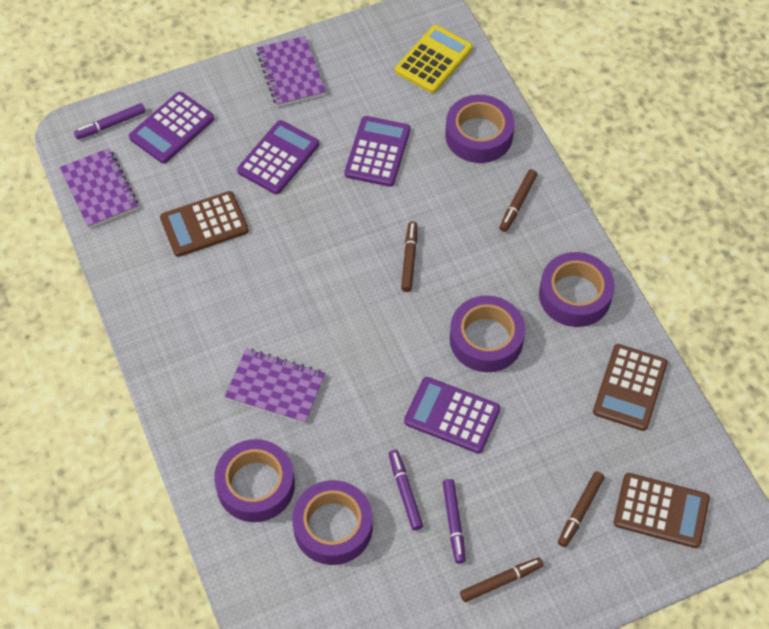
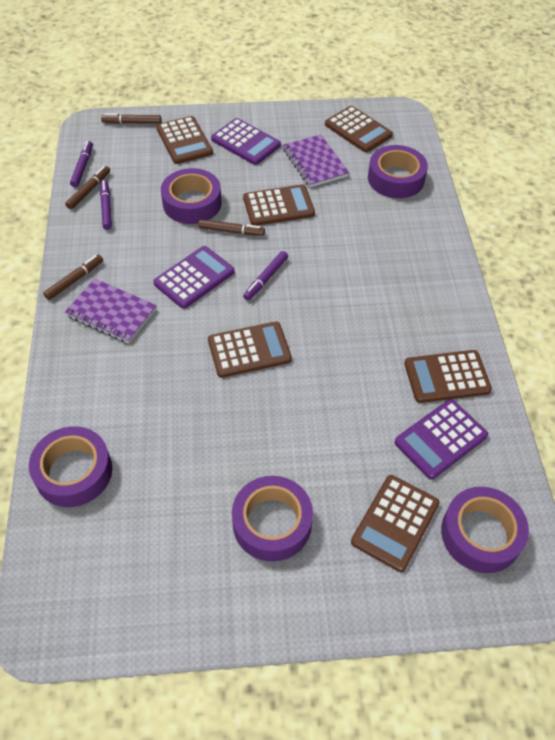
brown calculator: [160,191,249,257] [593,344,668,431] [614,473,710,548] = 3 -> [156,116,213,164] [208,321,292,378] [243,184,315,226] [325,106,393,152] [351,475,440,572] [404,350,492,403] = 6
purple calculator: [129,92,214,164] [237,120,319,194] [345,116,410,187] [404,377,501,453] = 4 -> [153,246,234,309] [211,118,281,165] [394,399,488,479] = 3
purple notebook: [60,148,138,228] [224,349,326,424] [257,36,326,107] = 3 -> [65,279,157,343] [283,134,349,187] = 2
yellow calculator: [395,25,473,93] = 1 -> none = 0

